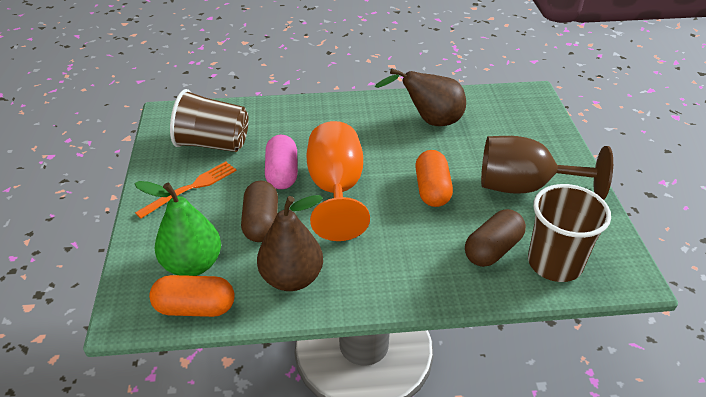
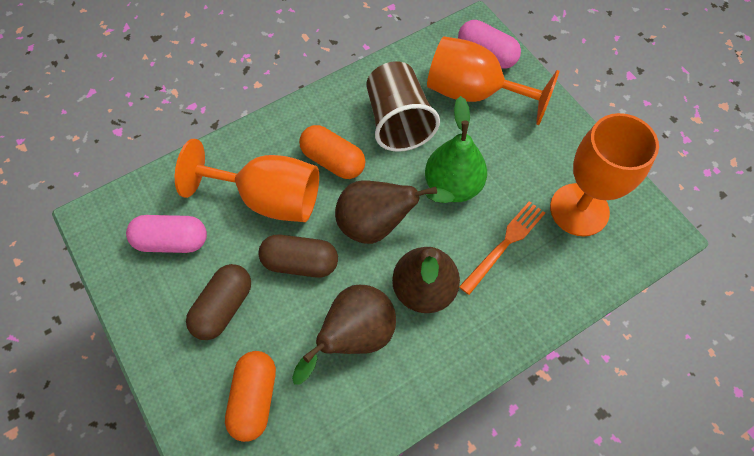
brown cup: [170,89,249,152] [528,184,611,282] = 2 -> [366,61,440,152] = 1
brown goblet: [481,136,613,200] = 1 -> none = 0
brown pear: [257,195,323,291] [375,68,466,126] = 2 -> [292,285,396,385] [335,180,455,244] [392,247,460,313] = 3
orange goblet: [307,121,370,241] = 1 -> [175,139,319,222] [427,36,559,125] [550,113,659,237] = 3
pink capsule: [265,134,298,189] = 1 -> [126,215,207,253] [458,20,521,69] = 2

